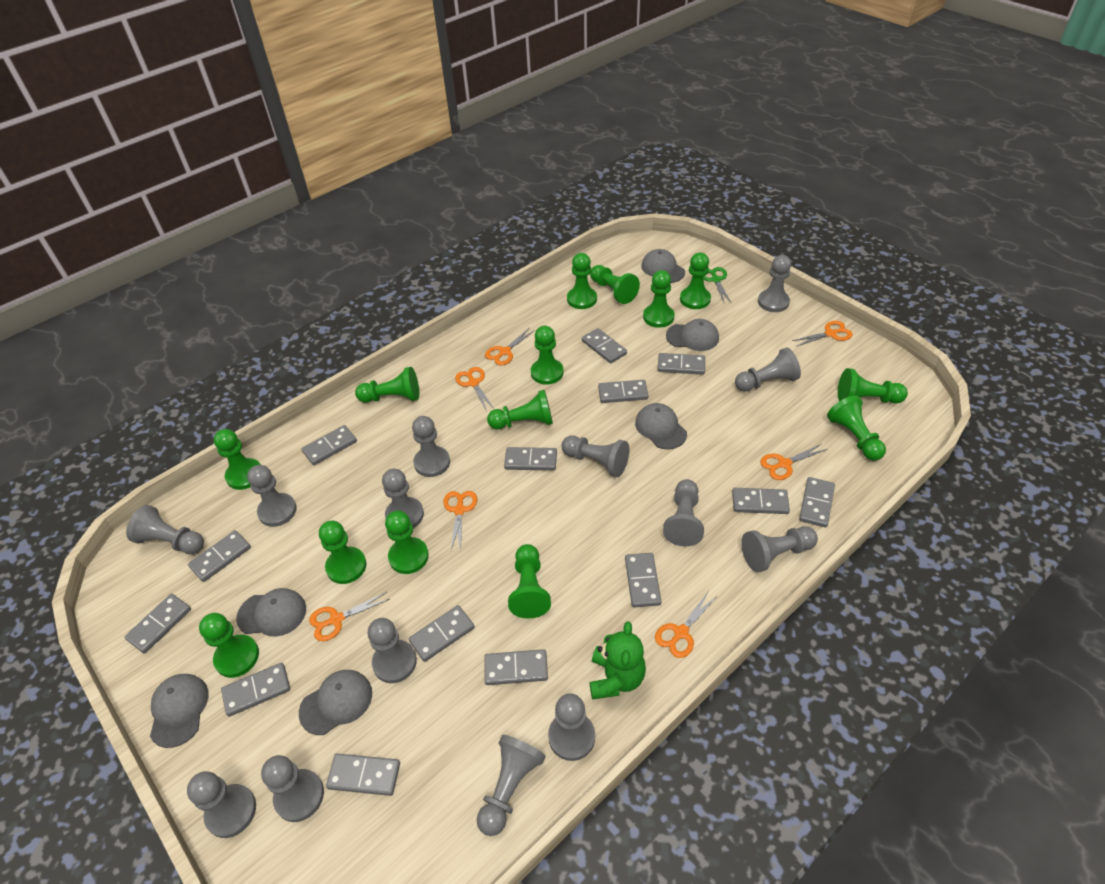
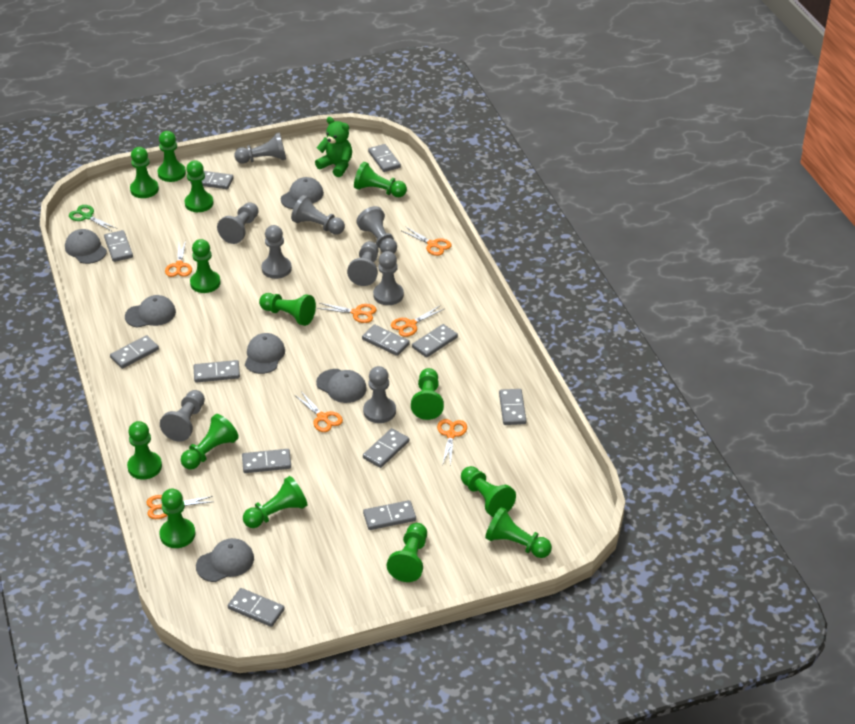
grey domino: [125,594,191,654] [188,530,251,582] [221,663,290,717] [302,425,357,465] [326,753,400,796] [409,605,475,662] [484,649,548,685] [504,447,557,471] [582,328,627,363] [598,380,649,403] [625,553,661,607] [658,353,705,375] [732,488,790,514] [799,477,835,528] = 14 -> [104,230,133,262] [110,335,159,369] [190,171,234,189] [193,360,240,383] [228,588,285,627] [242,449,291,473] [362,324,410,356] [363,428,409,468] [363,500,416,530] [368,144,401,172] [412,324,458,358] [499,389,526,425] = 12
grey pawn: [126,505,204,554] [187,771,256,838] [247,465,297,527] [261,755,324,822] [368,618,417,683] [382,469,424,528] [412,416,450,477] [477,735,546,836] [548,693,595,761] [562,435,629,477] [663,479,704,546] [735,347,801,392] [741,526,818,572] [758,255,791,312] = 14 -> [160,390,205,442] [217,202,259,244] [234,132,286,164] [261,225,292,279] [291,195,345,235] [347,241,378,286] [357,206,397,253] [363,366,396,423] [373,251,404,305] = 9

